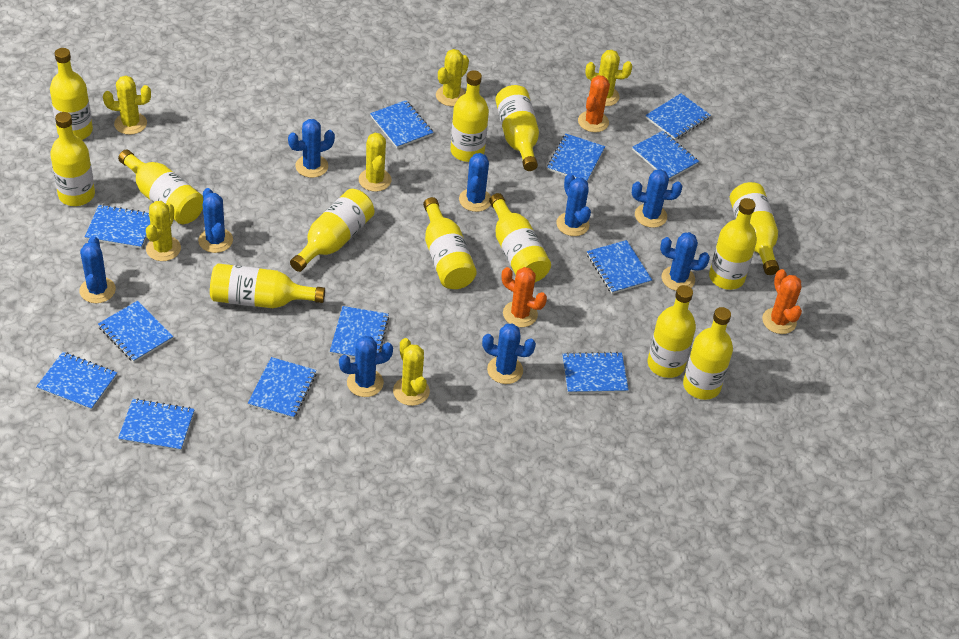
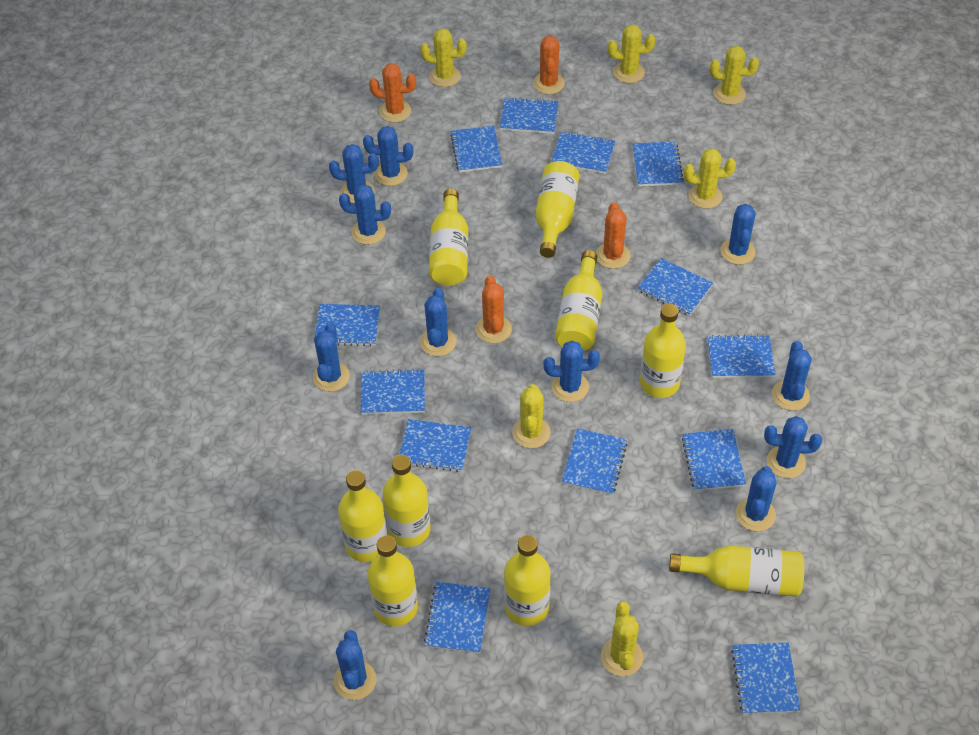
blue cactus: [79,236,116,303] [198,188,233,253] [288,119,335,178] [339,336,393,397] [459,153,491,212] [482,323,536,384] [556,173,591,236] [632,169,682,228] [660,232,710,291] = 9 -> [313,323,350,392] [329,144,379,203] [334,630,377,700] [339,184,391,245] [363,126,413,186] [420,288,456,356] [544,341,600,402] [720,204,756,265] [736,466,776,531] [764,416,822,478] [772,341,812,411] = 11
blue notebook: [36,352,117,410] [85,204,150,249] [98,301,173,362] [118,398,195,451] [248,357,317,419] [330,306,389,358] [370,100,434,149] [547,134,605,181] [563,352,629,394] [587,240,652,294] [632,131,699,180] [645,93,711,140] = 12 -> [315,304,380,346] [361,369,425,415] [400,419,471,472] [424,582,490,653] [450,126,502,172] [500,97,558,134] [551,131,615,174] [562,428,627,495] [632,142,684,186] [638,258,713,316] [682,429,746,491] [708,334,775,378] [731,642,801,714] = 13
orange cactus: [502,267,547,327] [578,75,610,132] [762,269,802,334] = 3 -> [369,63,416,122] [476,275,512,343] [533,35,565,94] [596,202,631,269] = 4
yellow bottle: [50,48,93,140] [50,112,95,206] [118,150,203,224] [210,263,325,308] [290,189,374,272] [423,197,477,289] [450,70,489,162] [489,193,551,282] [496,85,539,171] [648,285,696,378] [683,307,733,400] [709,198,757,290] [730,182,779,275] = 13 -> [338,470,387,562] [368,535,418,626] [383,455,431,547] [429,189,468,286] [504,535,551,626] [535,161,580,258] [555,250,602,351] [640,304,686,398] [669,545,804,597] = 9

